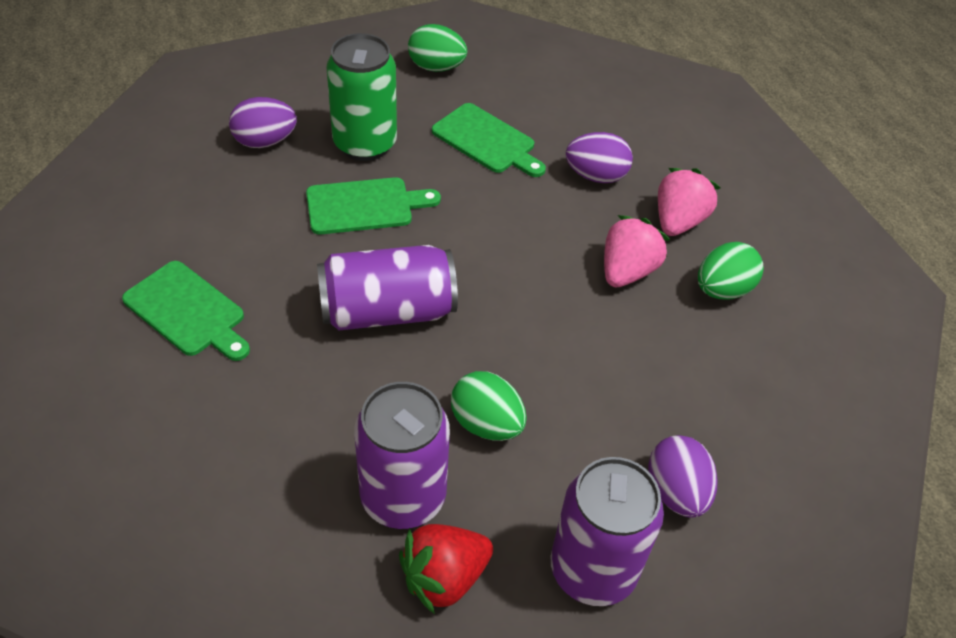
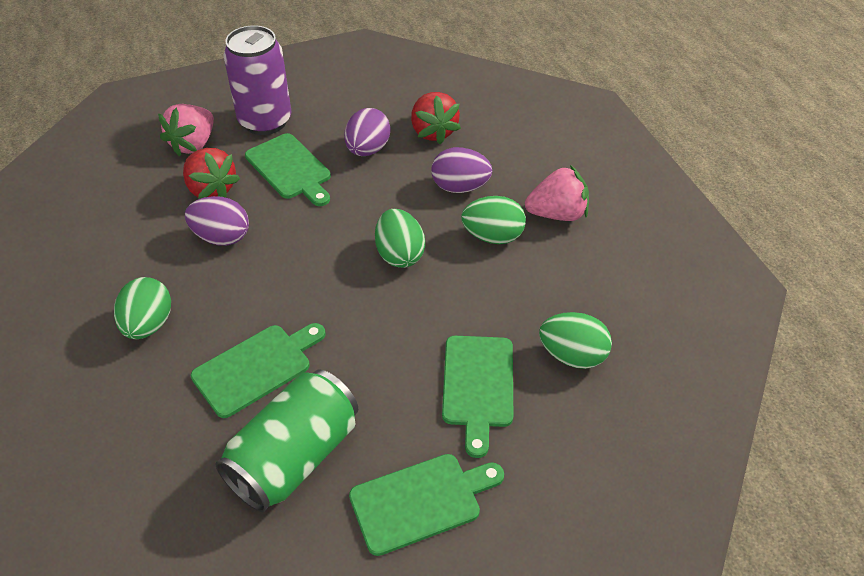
green cutting board: [122,261,250,361] [306,177,441,234] [432,103,546,177] = 3 -> [191,323,325,418] [245,133,331,206] [349,454,504,556] [442,336,513,458] = 4
green egg: [408,24,467,72] [451,371,527,441] [698,242,764,299] = 3 -> [114,277,171,339] [375,209,425,268] [461,196,526,244] [539,312,612,369] = 4
purple can: [317,245,458,331] [354,382,450,529] [551,457,664,606] = 3 -> [223,25,292,135] = 1
red strawberry: [399,524,493,614] = 1 -> [183,148,240,199] [411,92,461,145] = 2

